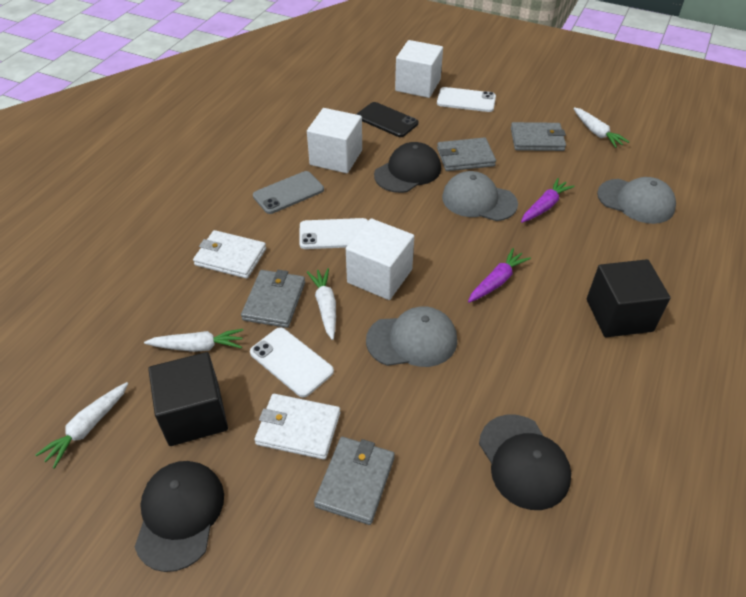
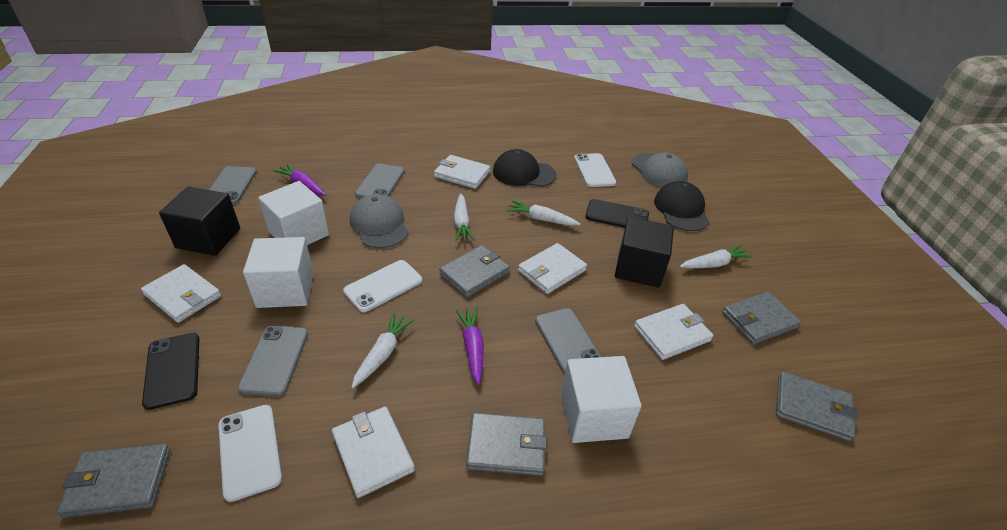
black cap: [135,461,224,572] [374,142,441,193] [479,415,571,510] = 3 -> [493,149,556,187] [654,181,709,231] = 2
black phone: [356,102,418,137] = 1 -> [142,333,199,410] [585,199,649,228] = 2
grey cap: [366,306,457,367] [442,171,518,221] [597,177,676,224] = 3 -> [350,194,409,248] [632,153,688,188] = 2
grey phone: [253,171,324,214] = 1 -> [209,166,257,204] [238,326,308,396] [355,163,405,198] [535,308,601,374] = 4
grey wallet: [241,270,305,328] [314,437,395,525] [437,137,496,171] [511,122,566,151] = 4 -> [57,444,170,518] [439,245,510,297] [466,413,547,476] [722,292,801,344] [776,372,858,441] = 5
white wallet: [193,230,266,279] [254,394,340,460] = 2 -> [141,264,221,323] [332,406,415,498] [434,155,490,189] [518,243,587,294] [634,304,713,360] = 5

